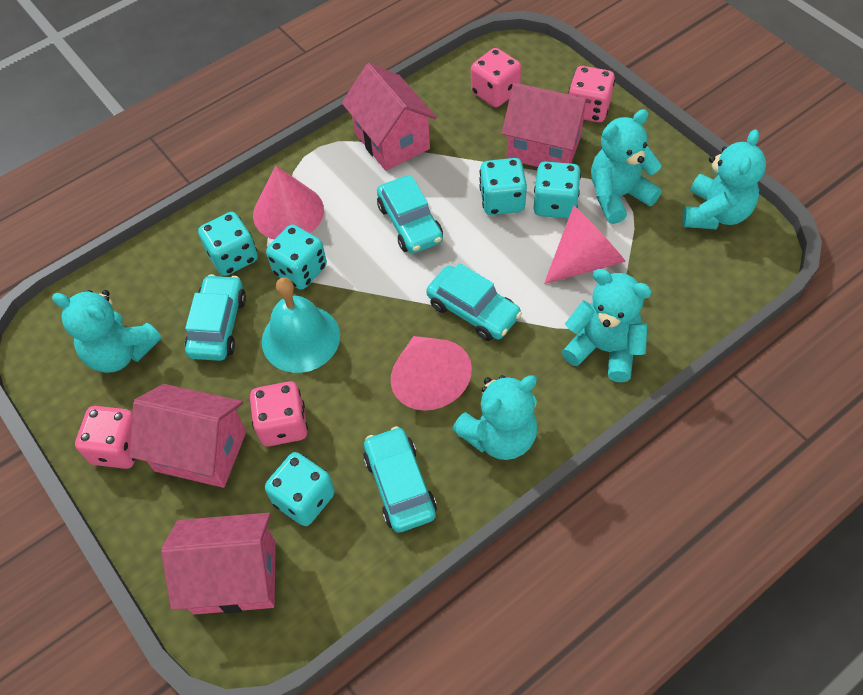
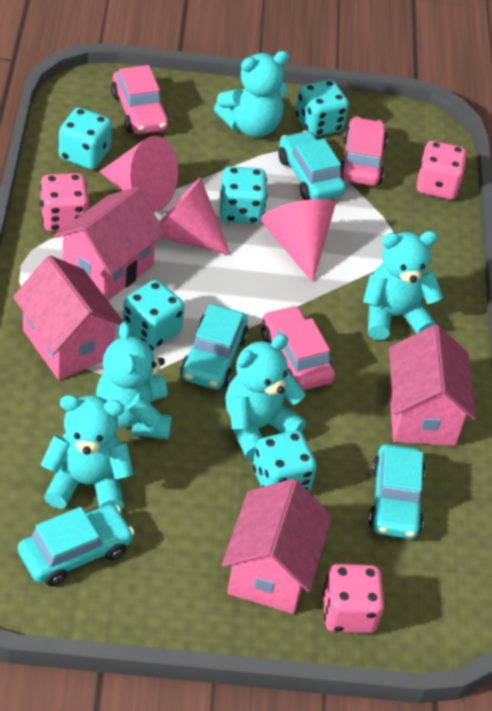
pink car: none = 0 -> [111,65,169,134] [261,305,335,390] [340,117,388,186] = 3
pink dice: [75,406,136,469] [250,381,308,446] [471,48,521,107] [569,66,615,122] = 4 -> [40,173,89,232] [322,564,384,633] [417,141,467,200] = 3
turquoise bell: [262,277,340,373] = 1 -> none = 0

